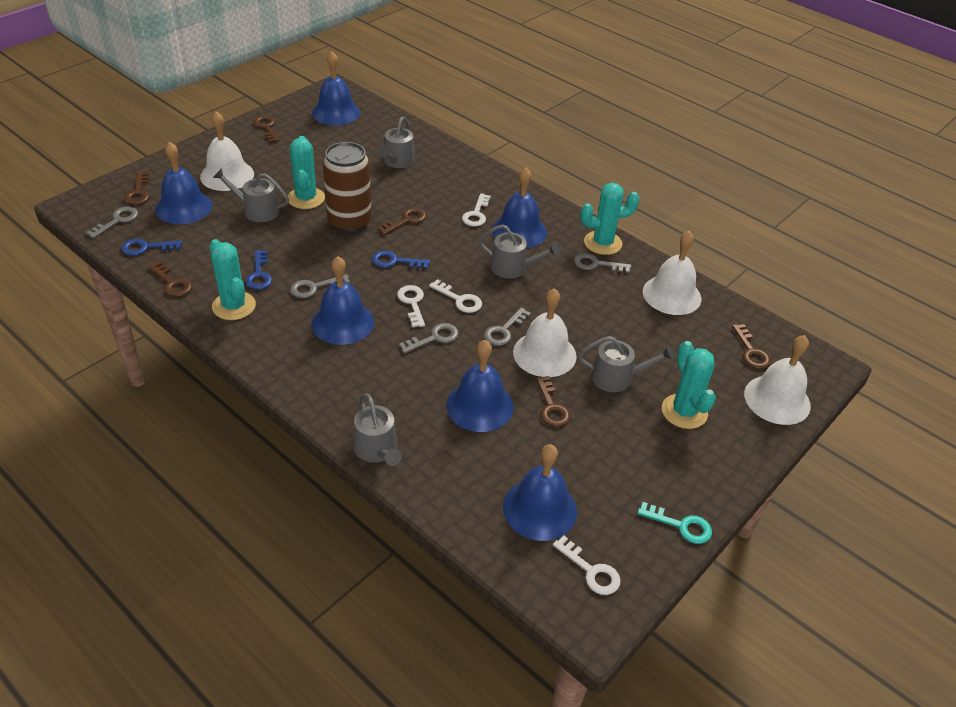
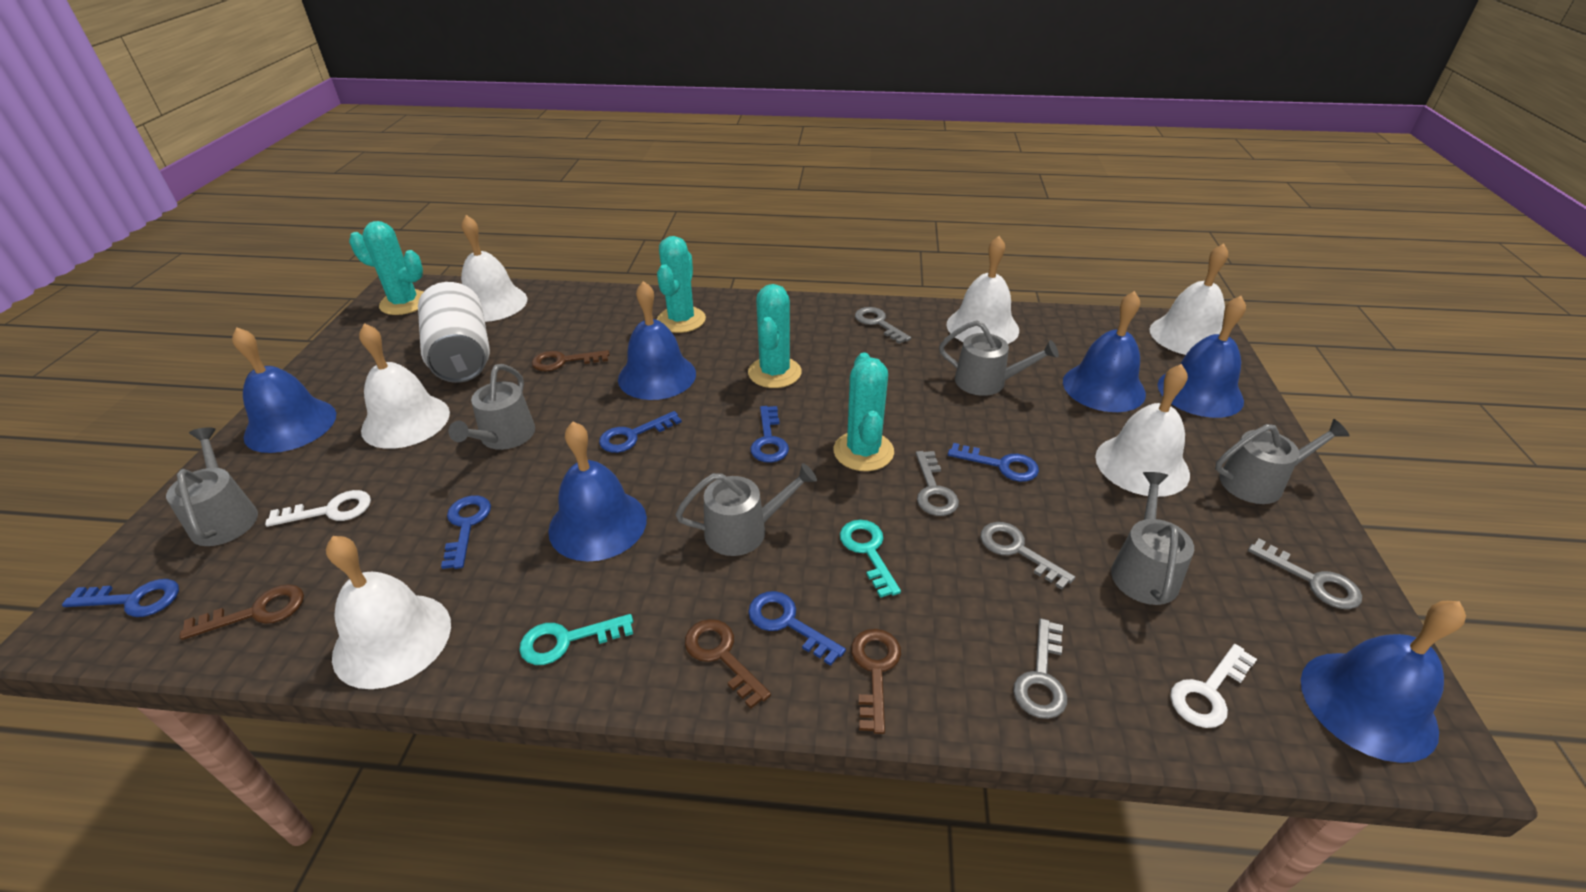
blue key: [121,238,182,256] [245,250,272,290] [372,250,430,269] = 3 -> [62,579,179,617] [441,495,491,569] [599,411,682,453] [748,591,846,666] [750,406,789,463] [948,443,1039,482] = 6
brown can: [323,142,372,233] = 1 -> none = 0
brown key: [124,172,149,205] [148,261,192,297] [253,116,280,143] [378,208,427,235] [536,376,570,427] [732,324,771,369] = 6 -> [180,584,304,640] [532,350,609,371] [685,619,771,708] [851,629,901,734] = 4
grey watering can: [213,168,289,222] [353,394,402,466] [378,117,415,168] [479,225,560,279] [578,336,674,392] = 5 -> [166,427,258,546] [449,364,535,450] [675,463,817,556] [939,320,1059,396] [1111,472,1194,605] [1215,419,1349,504] = 6
turquoise key: [637,502,712,544] = 1 -> [519,614,633,665] [840,520,901,598] = 2
white bell: [200,111,254,191] [513,288,577,377] [643,231,701,315] [744,335,811,425] = 4 -> [326,536,451,689] [359,323,450,449] [461,215,527,322] [946,236,1019,344] [1095,364,1190,497] [1150,243,1228,355] = 6
white can: none = 0 -> [418,282,490,383] = 1
white key: [397,285,425,327] [429,279,482,313] [462,193,491,227] [553,536,621,595] = 4 -> [265,490,371,527] [1170,644,1257,728] = 2

